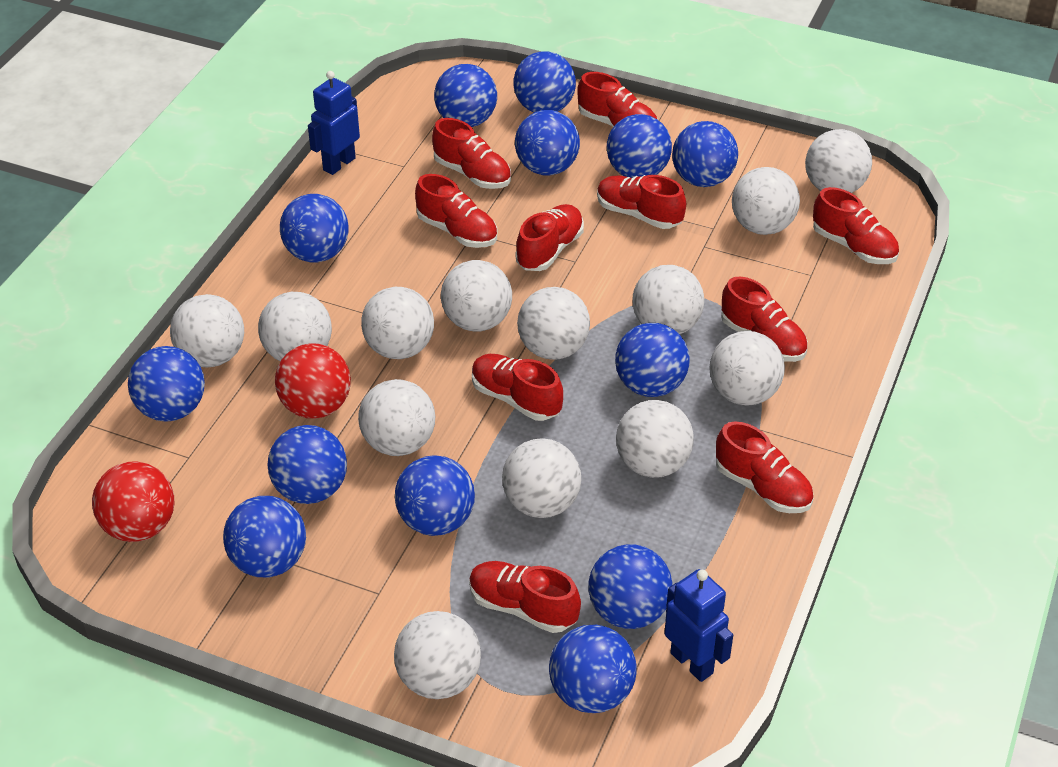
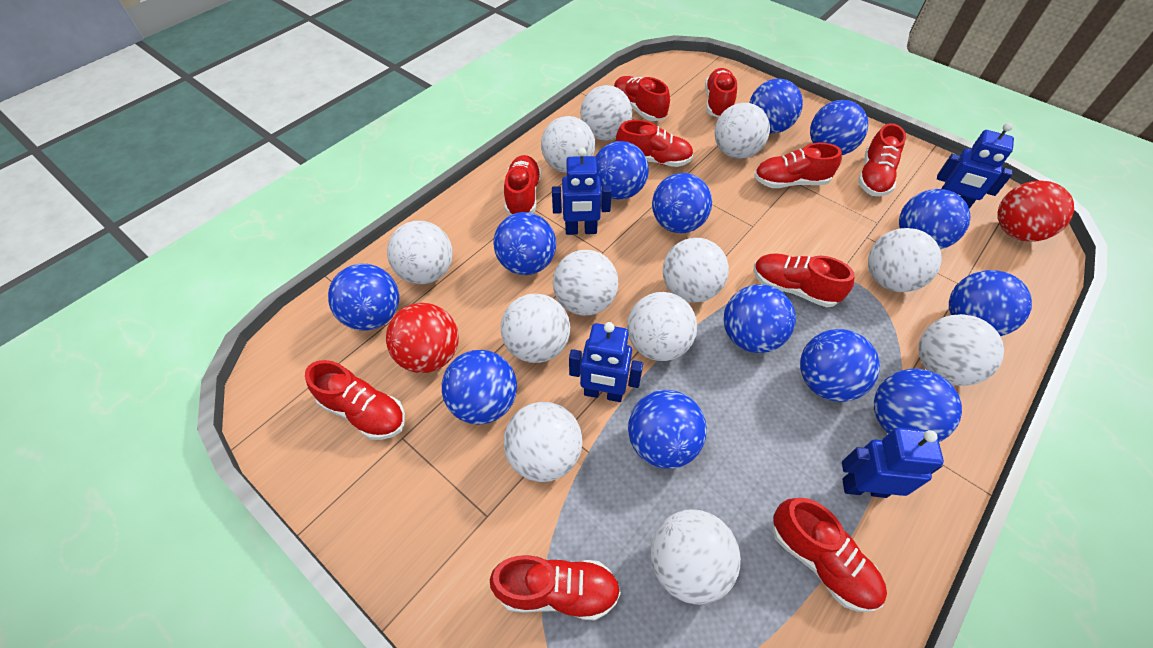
blue robot: [308,71,360,175] [664,569,733,682] = 2 -> [552,148,612,235] [569,322,643,402] [842,427,944,498] [937,123,1014,209] = 4
white ball: [170,294,244,368] [258,292,332,361] [358,379,435,456] [361,287,434,359] [394,611,481,699] [441,260,512,331] [502,438,582,518] [517,287,590,360] [616,400,694,478] [632,265,704,334] [709,331,785,406] [732,167,800,235] [805,129,872,193] = 13 -> [387,221,453,284] [501,293,570,363] [504,402,583,482] [541,116,595,173] [553,250,618,316] [580,85,632,141] [627,292,697,361] [651,510,741,605] [663,238,729,303] [715,103,770,159] [868,228,942,292] [918,314,1004,386] = 12

